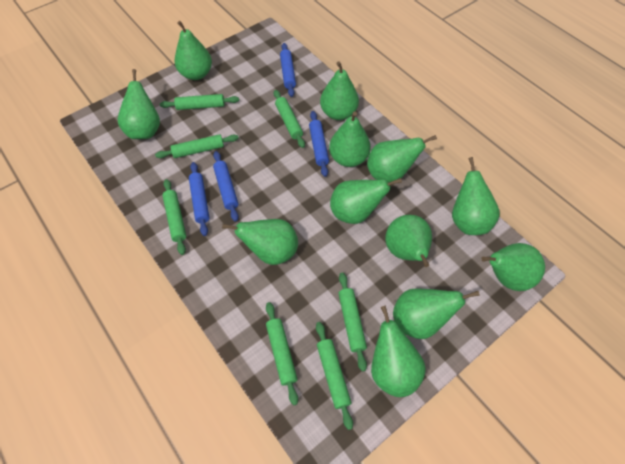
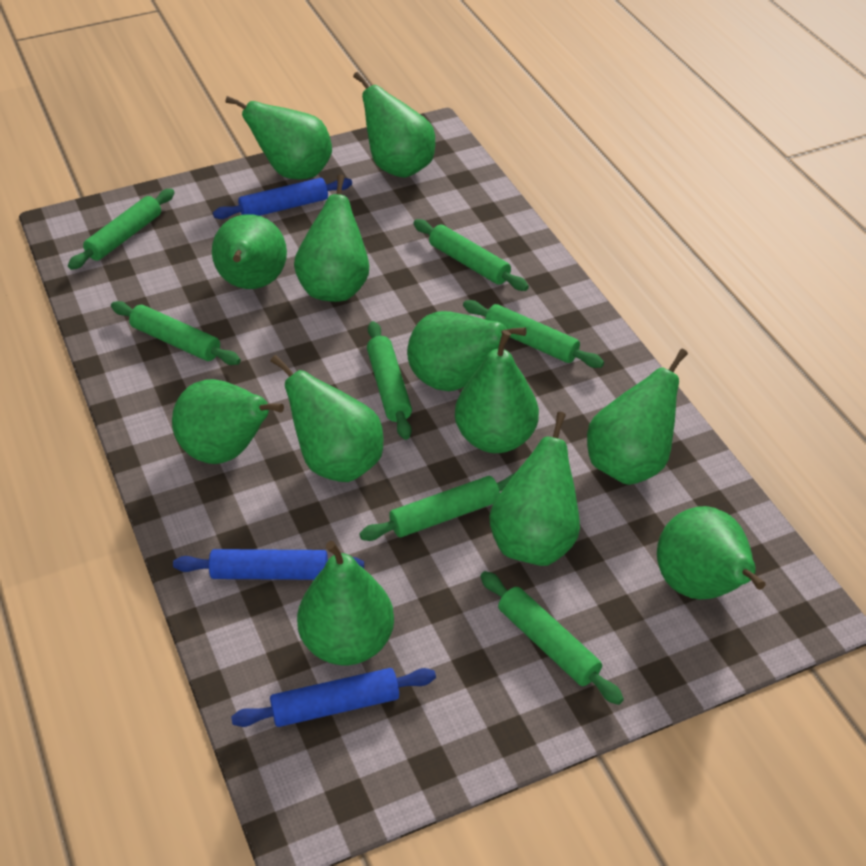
blue rolling pin: [189,162,210,236] [213,151,239,222] [280,43,296,97] [309,111,329,177] = 4 -> [173,549,364,580] [213,178,352,219] [231,668,436,727] = 3

